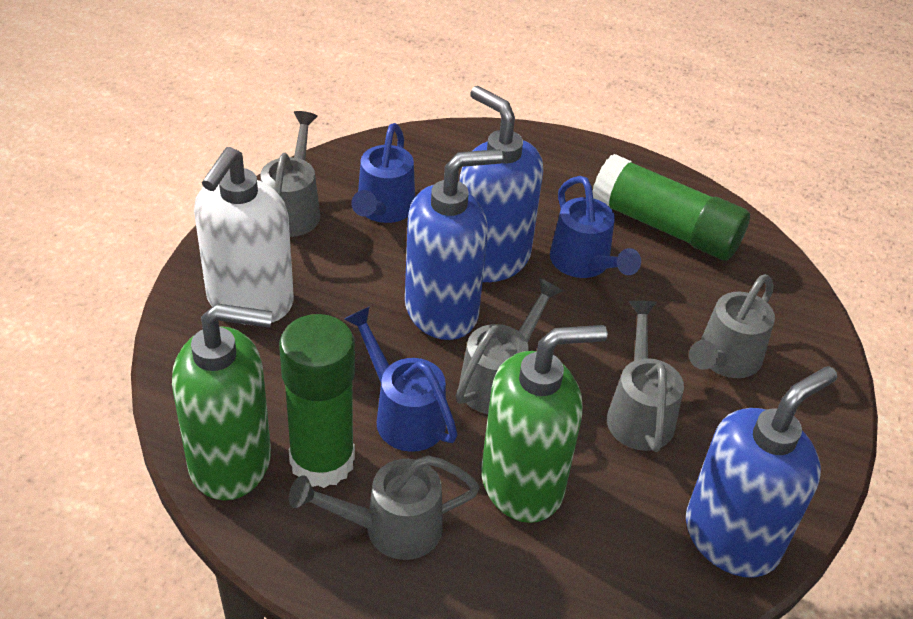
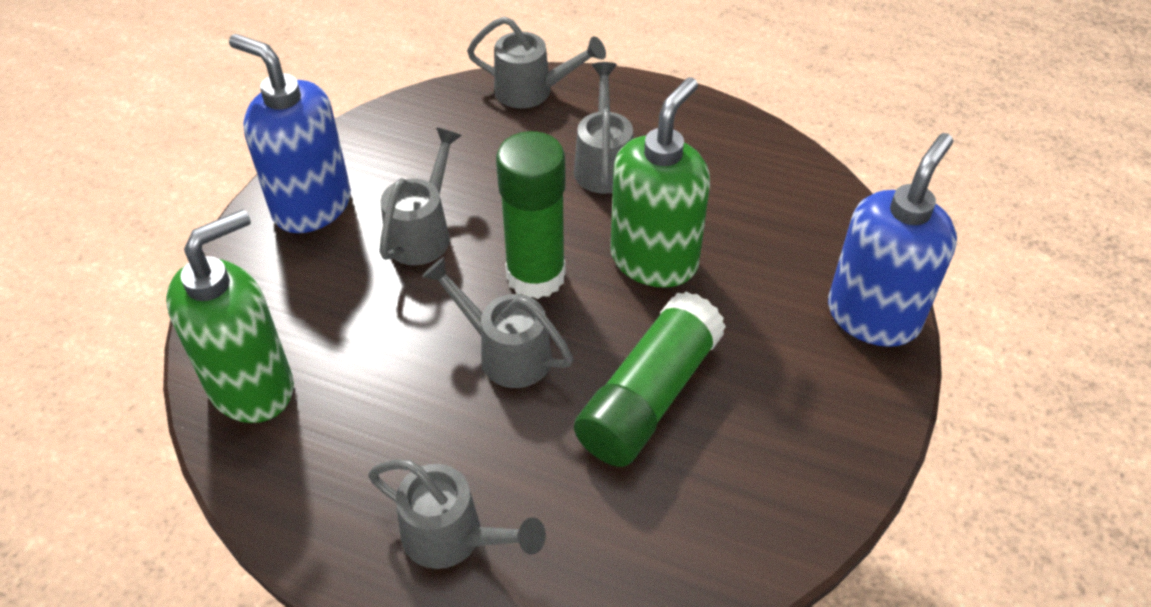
blue soap dispenser: [405,149,503,340] [459,86,543,282] [686,366,837,578] = 3 -> [229,34,351,233] [828,133,957,347] = 2
blue watering can: [344,306,458,452] [351,123,415,223] [550,176,641,278] = 3 -> none = 0
white soap dispenser: [194,147,294,325] = 1 -> none = 0

